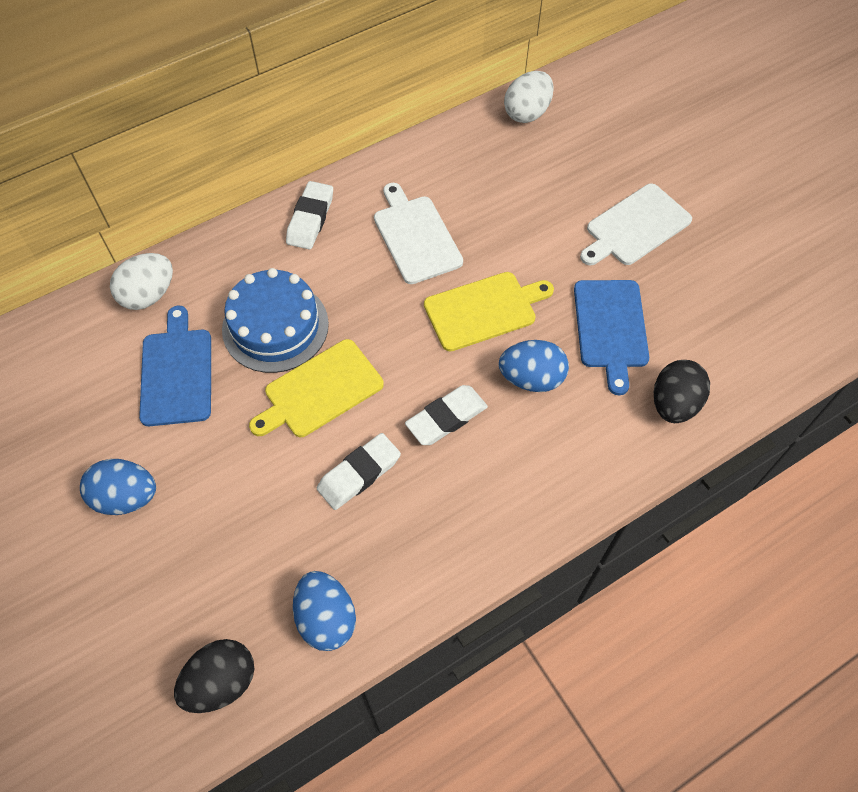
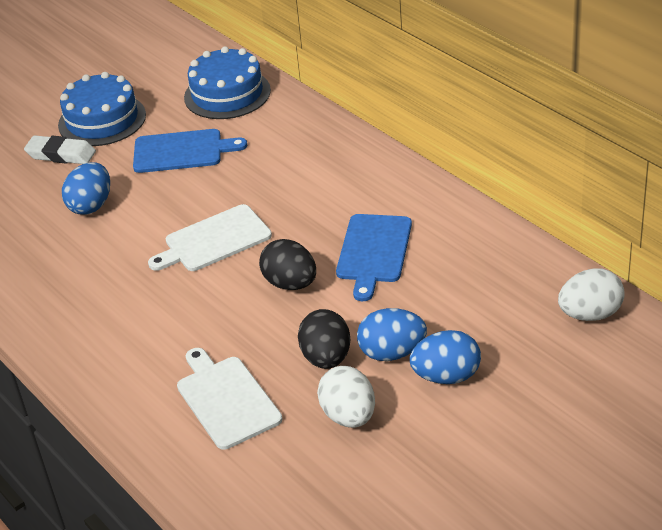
blue cake: [222,268,329,373] = 1 -> [58,72,146,146] [184,46,271,119] = 2
white eraser: [286,181,333,249] [317,433,401,510] [405,385,488,445] = 3 -> [24,135,96,164] = 1
yellow cutting board: [249,339,384,437] [424,272,554,351] = 2 -> none = 0

